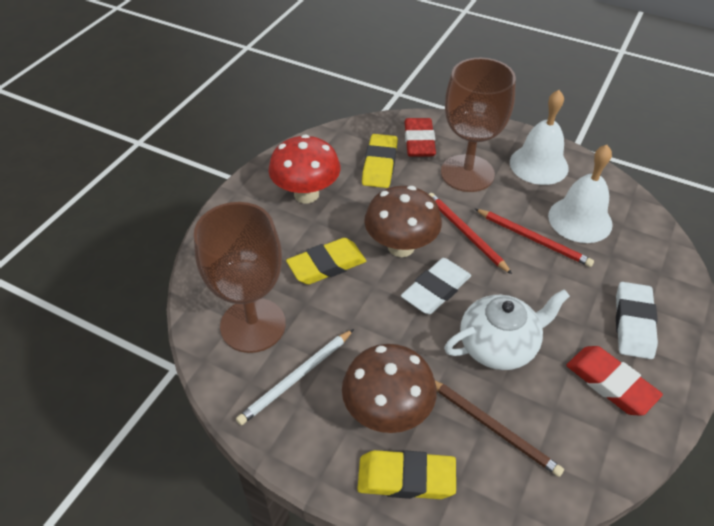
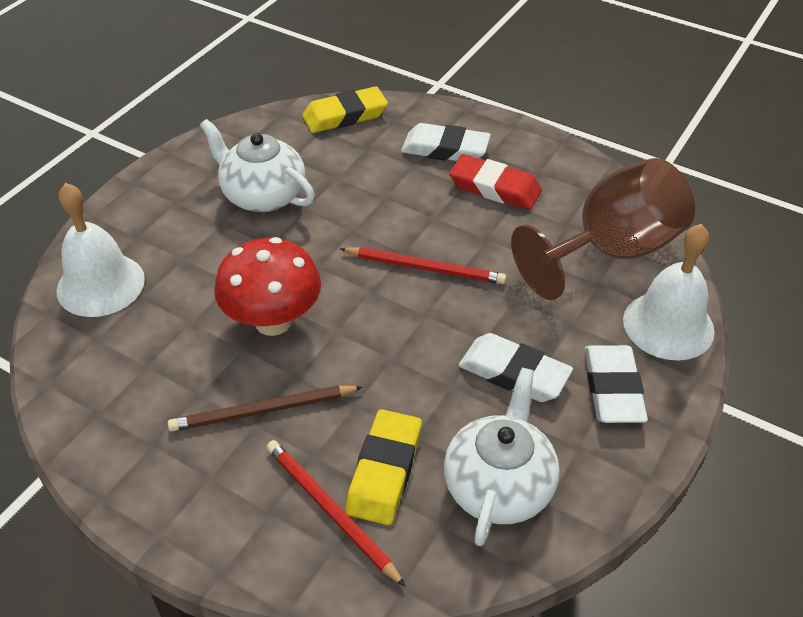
brown goblet: [194,202,286,353] [441,58,516,192] = 2 -> [511,158,695,300] = 1
brown mushroom: [342,344,437,433] [364,186,442,257] = 2 -> none = 0
red eraser: [405,118,436,157] [566,346,663,416] = 2 -> [449,154,542,210] = 1
white eraser: [401,258,471,314] [616,282,658,359] = 2 -> [401,123,491,161] [459,333,573,402] [585,345,648,423] = 3
white pencil: [236,329,354,425] = 1 -> none = 0
white teapot: [444,289,570,370] = 1 -> [200,119,315,212] [444,368,559,546] = 2
yellow eraser: [286,238,366,285] [357,450,456,499] [362,134,398,188] = 3 -> [302,86,388,133] [345,409,422,525] = 2

